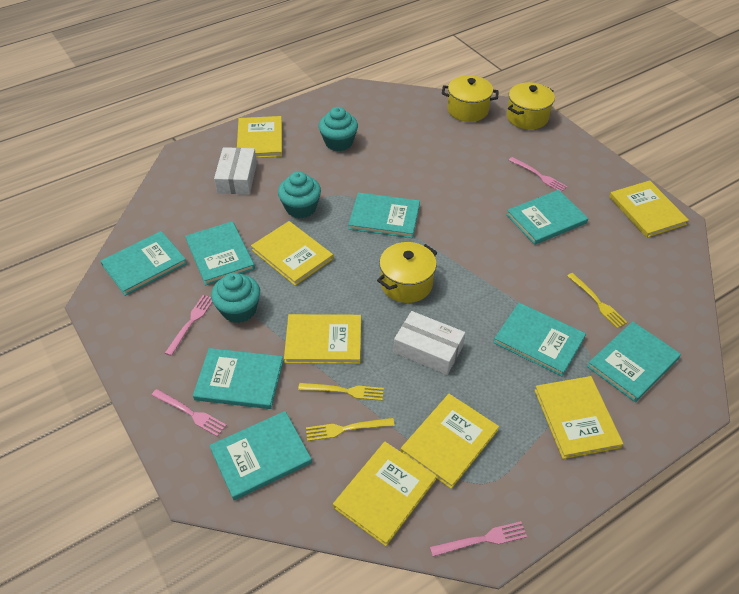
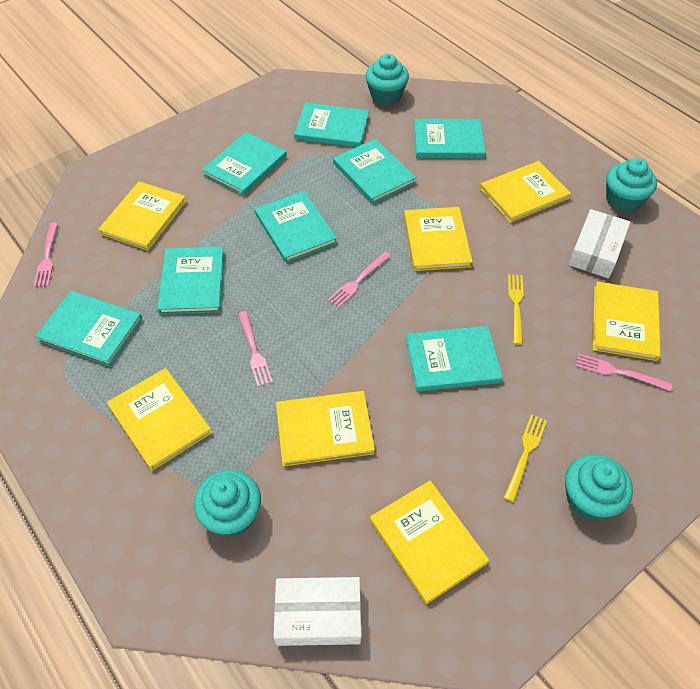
turquoise cupcake: [211,273,260,323] [278,171,321,218] [319,107,358,151] = 3 -> [194,470,261,537] [365,54,409,105] [565,454,633,520] [606,158,657,212] = 4
yellow fork: [298,383,384,401] [306,418,395,441] [567,273,627,328] = 3 -> [504,414,547,502] [508,274,524,345] = 2
yellow pot: [377,242,438,303] [442,75,499,122] [507,82,555,130] = 3 -> none = 0

